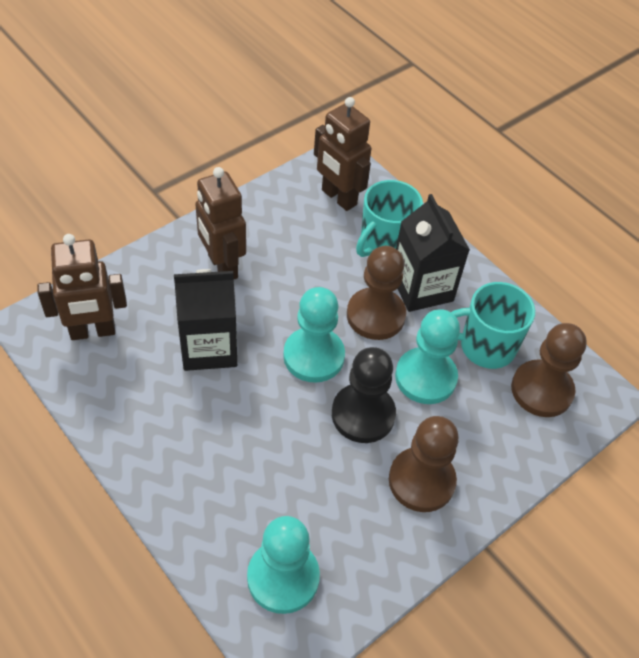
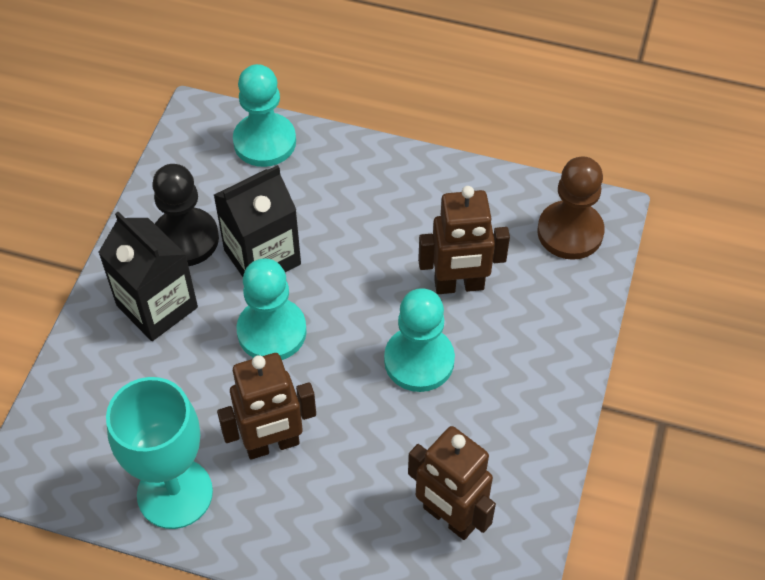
brown pawn: [347,246,406,340] [389,416,459,512] [511,323,587,417] = 3 -> [537,156,605,260] = 1
turquoise goblet: none = 0 -> [106,377,213,529] = 1
turquoise mug: [356,180,423,257] [451,282,535,369] = 2 -> none = 0

